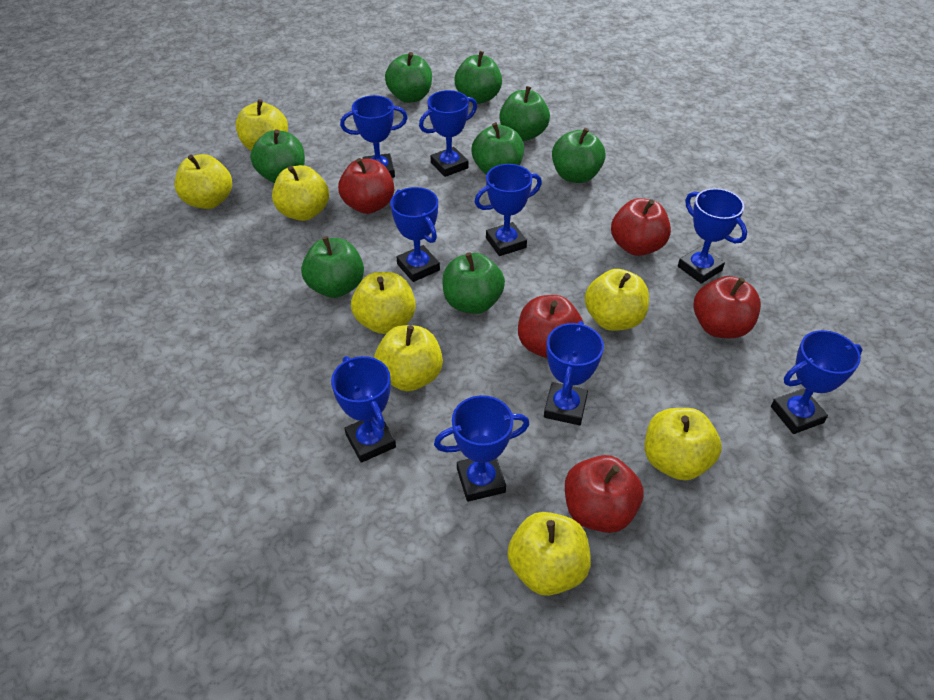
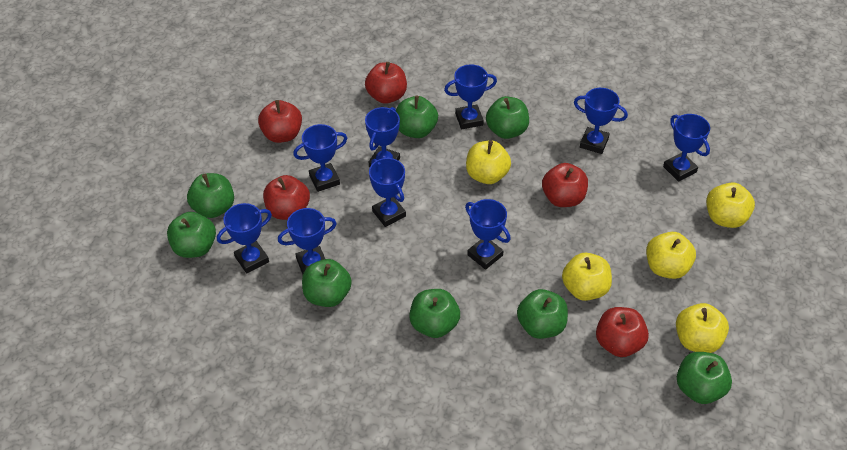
yellow apple: [175,154,232,209] [235,99,288,151] [272,165,329,221] [351,272,416,334] [374,325,443,391] [507,512,591,596] [585,269,649,331] [645,408,722,480] = 8 -> [466,140,511,184] [562,253,612,301] [646,232,696,279] [676,303,729,353] [706,182,755,228] = 5

